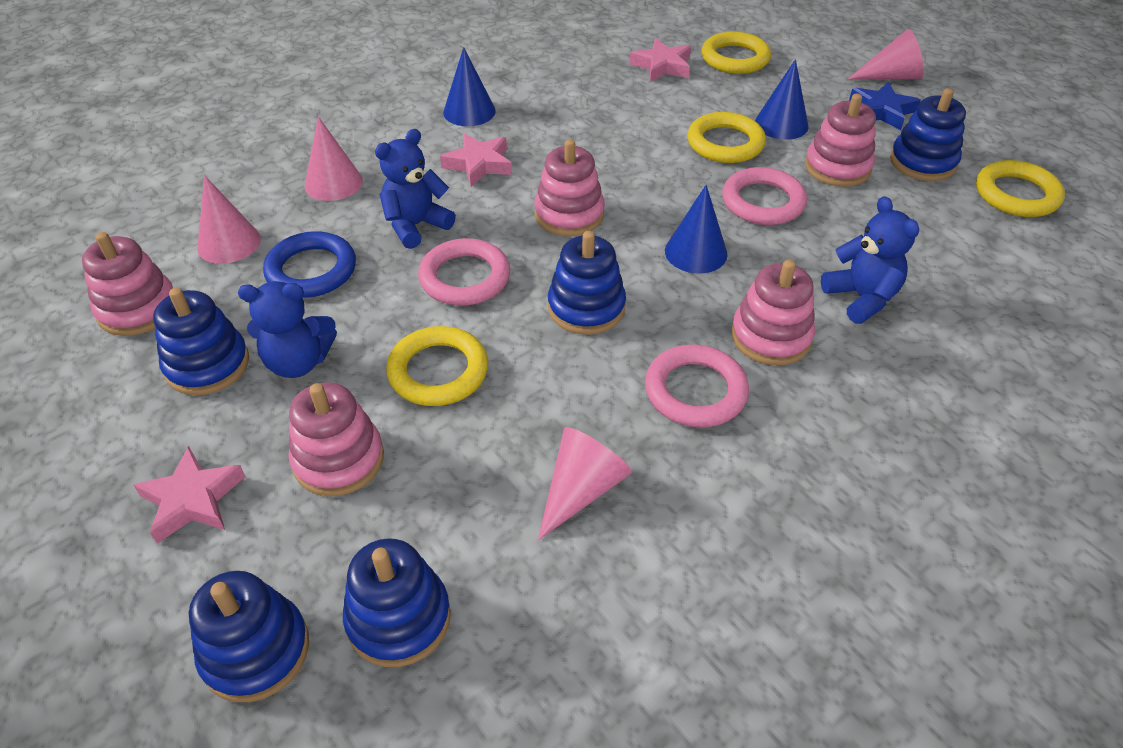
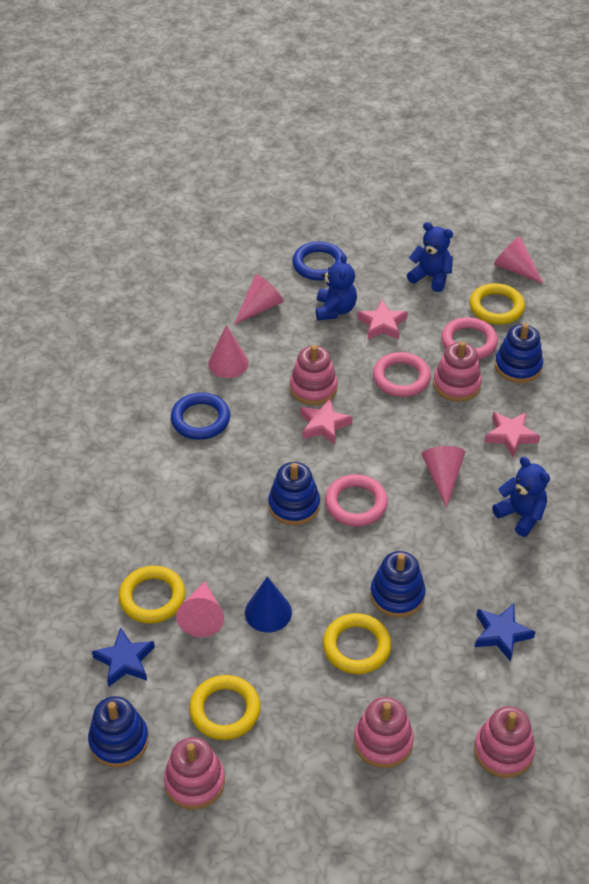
blue cone: [443,47,496,126] [665,185,727,273] [755,59,809,140] = 3 -> [245,577,292,633] = 1
blue ring: [263,231,356,298] = 1 -> [171,392,230,440] [292,241,344,281] = 2
blue stacking toy: [153,288,249,395] [189,571,309,702] [343,538,451,667] [548,231,626,335] [890,88,966,181] = 5 -> [88,696,149,768] [268,462,320,526] [370,551,426,618] [495,323,543,383] = 4
blue star: [849,82,921,130] = 1 -> [92,627,155,687] [475,604,536,662] = 2
pink cone: [197,175,261,264] [305,116,363,201] [538,427,632,540] [848,29,924,79] = 4 -> [176,581,224,637] [208,325,249,378] [234,274,283,325] [422,446,465,508] [494,236,544,284] = 5

